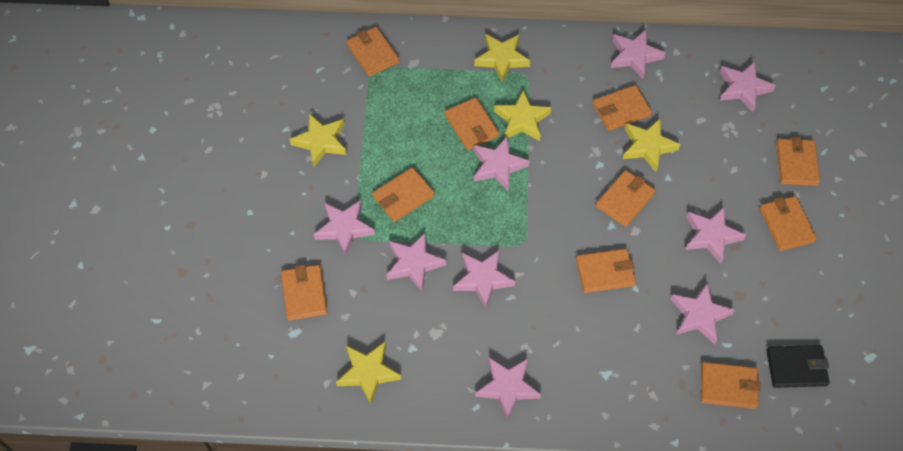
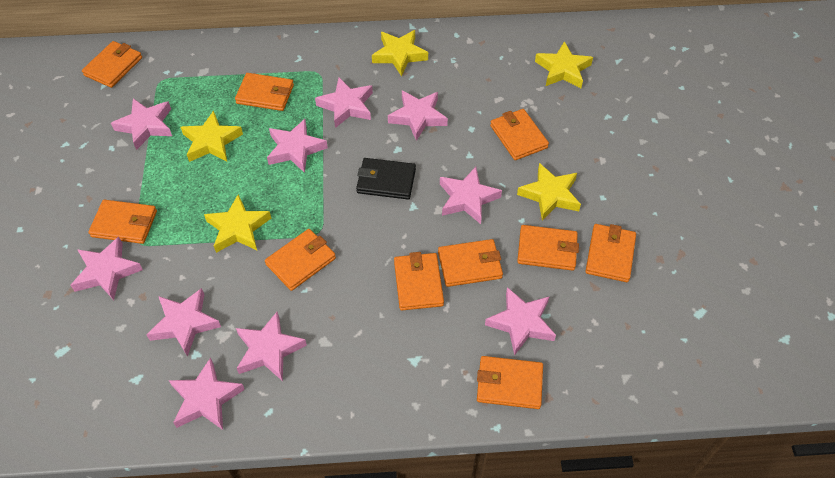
pink star: [314,200,375,256] [386,233,446,291] [453,250,515,308] [473,136,529,191] [475,357,541,420] [611,30,665,79] [671,282,735,344] [685,207,746,264] [720,61,776,112] = 9 -> [71,237,143,300] [111,98,172,150] [146,288,221,357] [169,357,245,430] [236,312,307,381] [267,119,328,173] [315,78,373,128] [388,90,448,141] [440,167,502,224] [485,287,556,356] = 10

